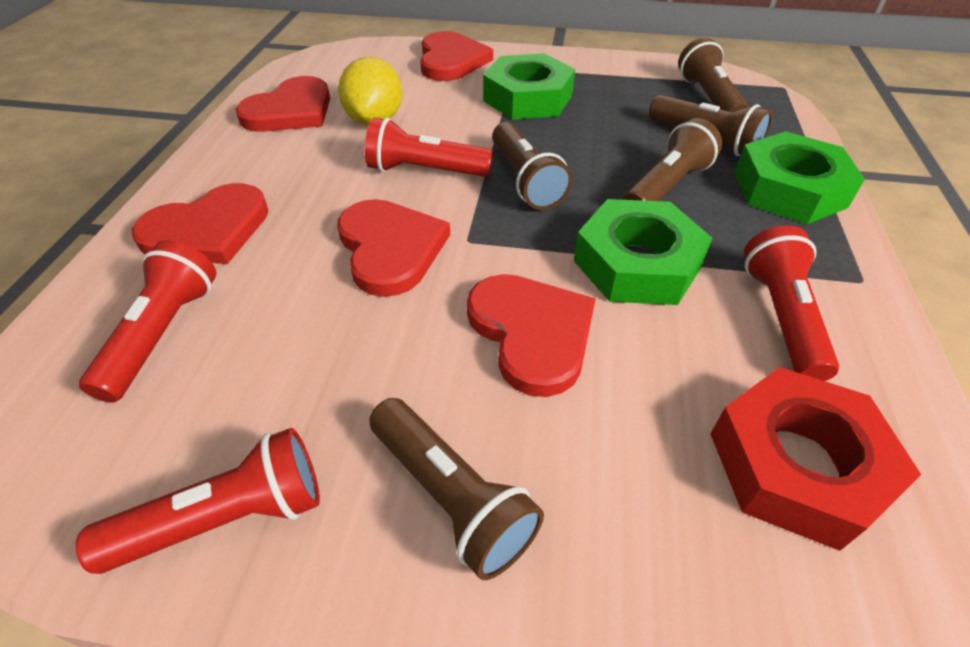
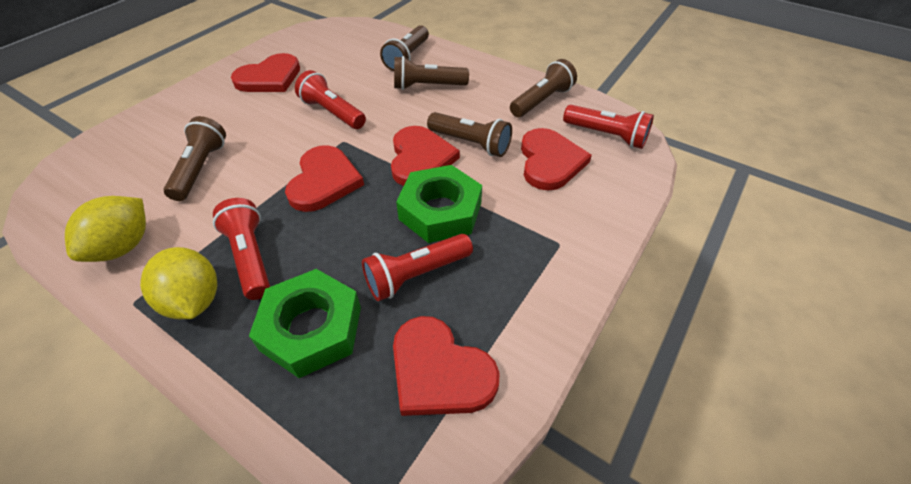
green nut: [483,53,575,119] [574,199,712,305] [734,131,865,224] = 3 -> [249,269,361,378] [396,165,482,243] = 2
red nut: [710,367,921,551] = 1 -> none = 0
yellow lemon: [338,57,402,126] = 1 -> [65,196,146,262] [140,247,217,319] = 2

